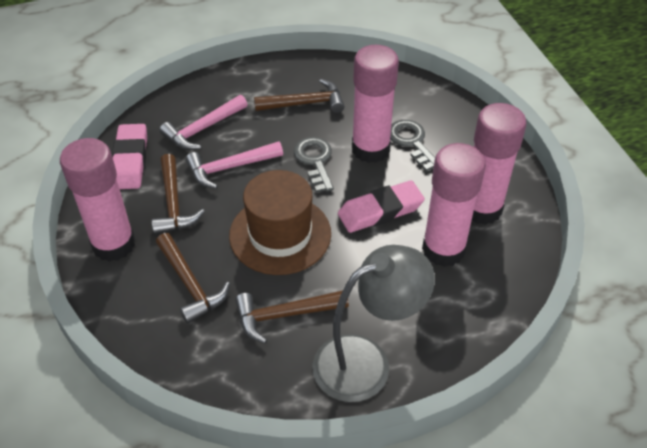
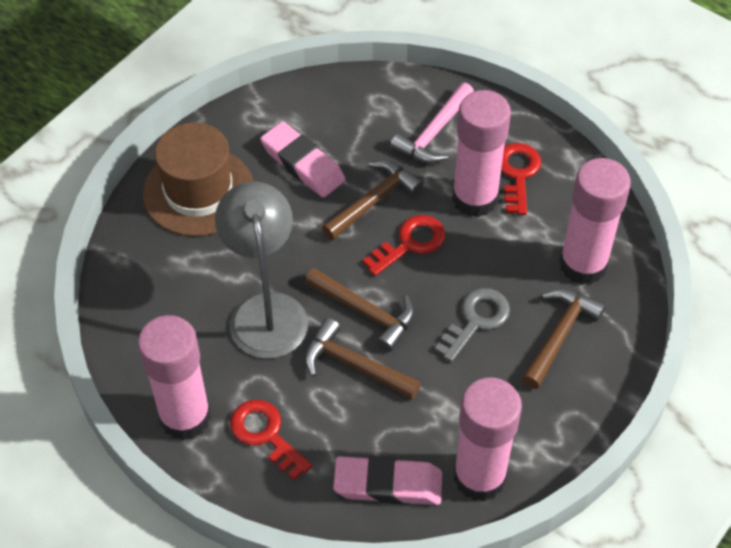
grey key: [294,137,334,193] [390,120,435,171] = 2 -> [435,288,510,362] = 1
pink hammer: [160,95,248,150] [186,141,283,189] = 2 -> [390,83,474,164] = 1
red key: none = 0 -> [230,400,312,480] [363,215,446,276] [501,143,541,215] = 3

